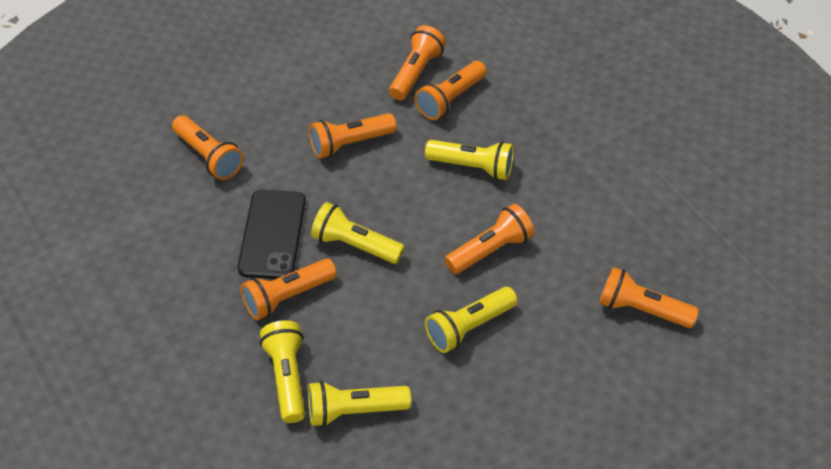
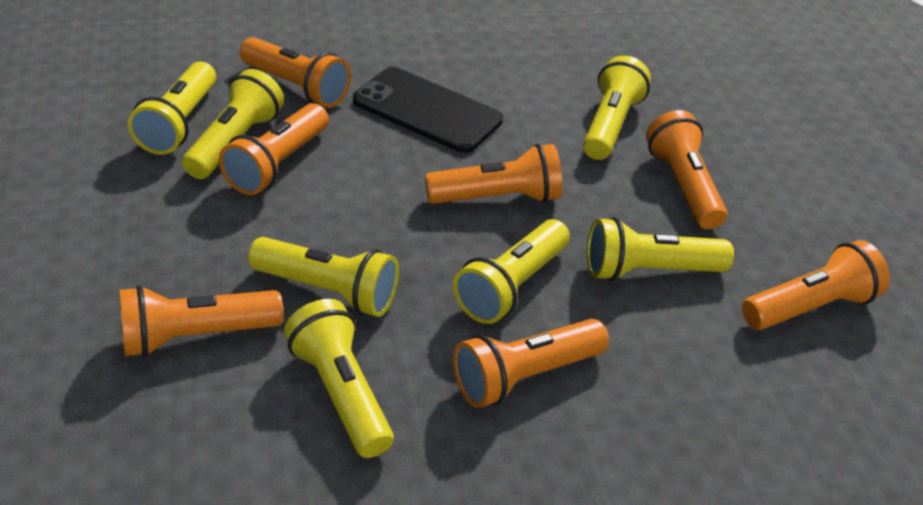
yellow flashlight: [260,320,305,423] [308,381,411,427] [311,202,405,264] [425,140,514,180] [425,287,518,353] = 5 -> [128,61,216,155] [182,69,284,179] [248,237,399,317] [284,299,394,458] [453,219,570,324] [583,56,651,160] [587,217,734,281] = 7

